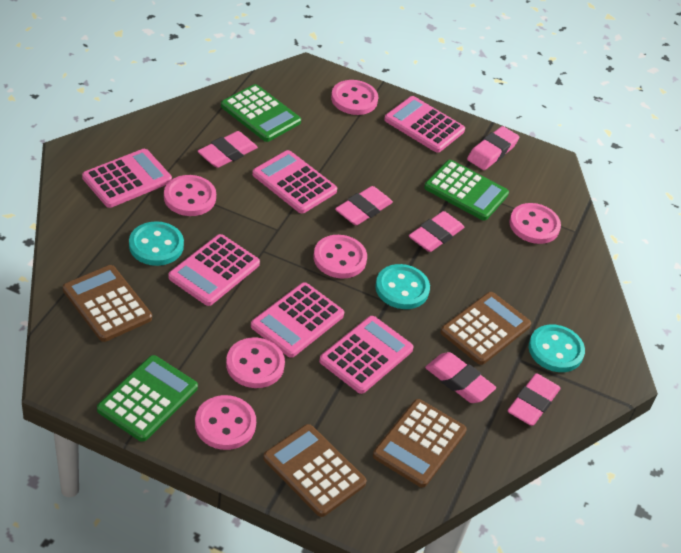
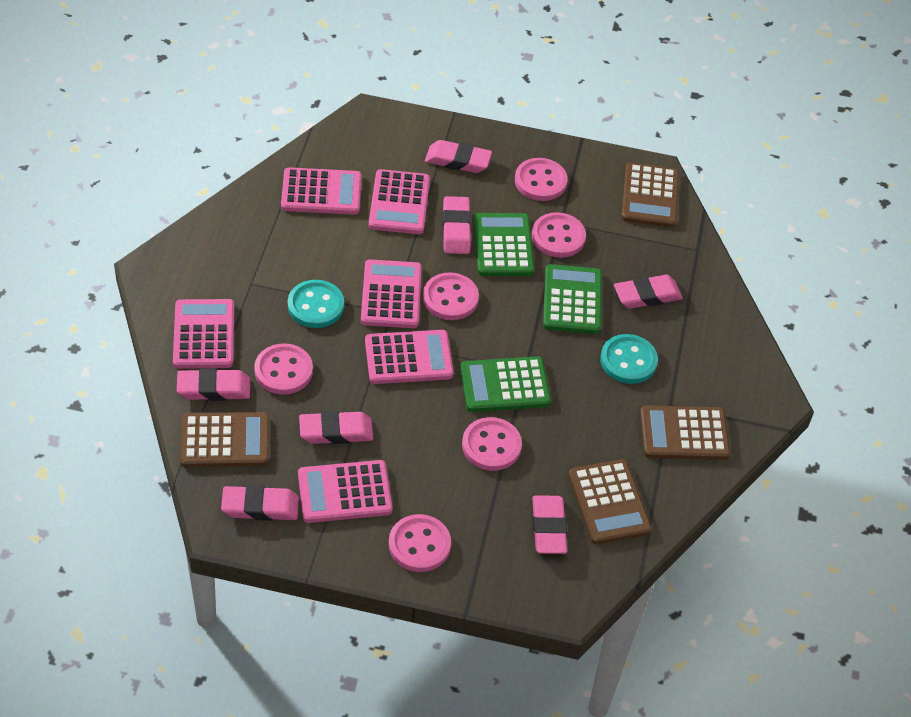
pink eraser: [198,131,258,168] [335,186,393,225] [409,211,464,252] [425,352,496,403] [467,126,519,170] [508,374,560,426] = 6 -> [177,368,250,401] [221,485,299,521] [299,411,373,444] [425,140,492,173] [442,196,471,254] [532,495,567,554] [614,275,683,309] = 7
turquoise button: [129,221,184,266] [375,264,430,309] [529,324,585,372] = 3 -> [288,280,344,328] [600,334,658,384] = 2

